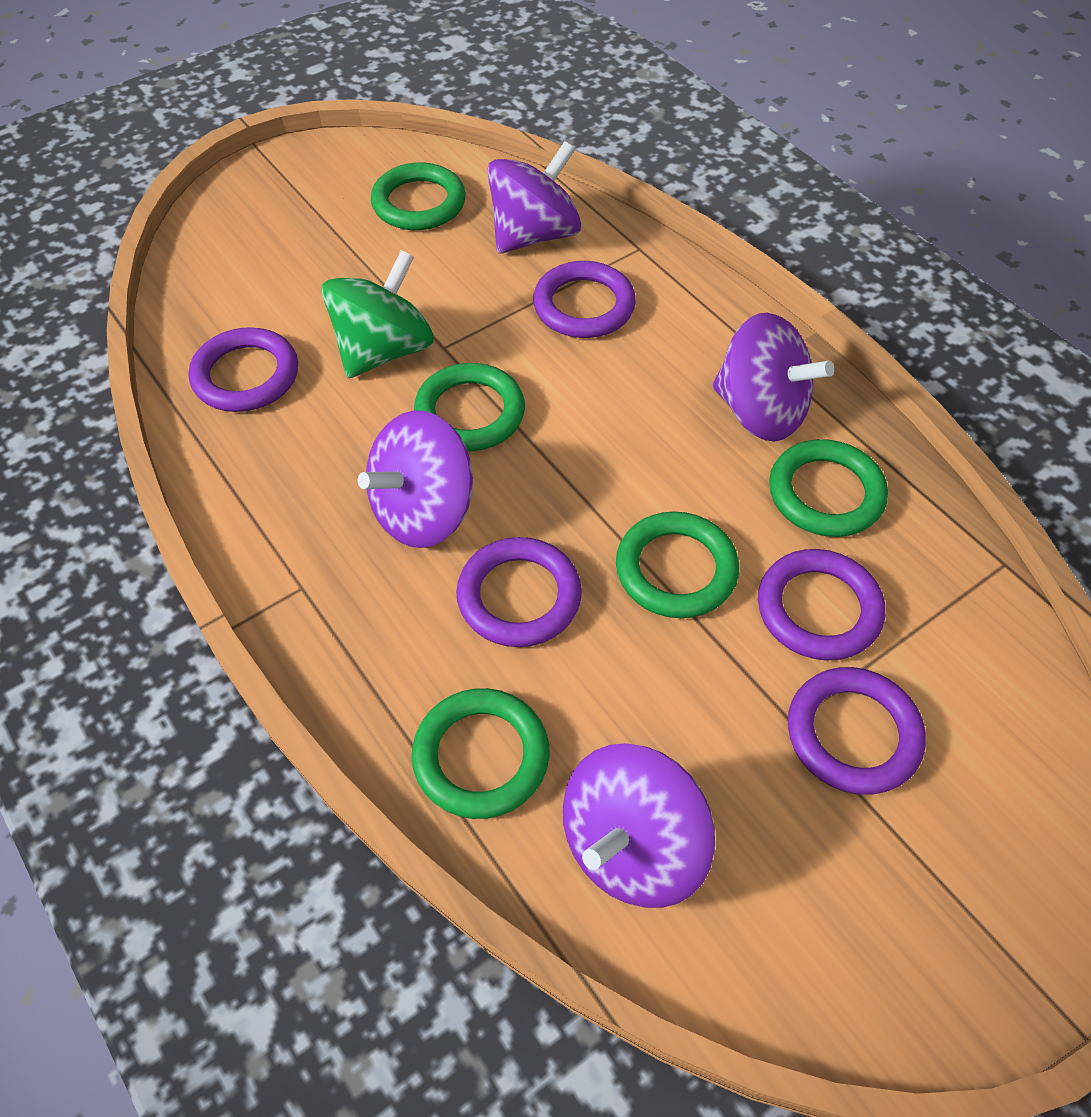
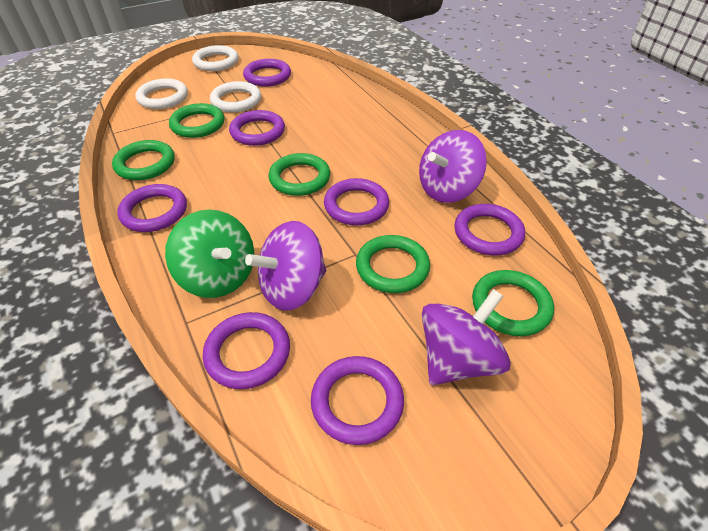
purple ring: [189,327,298,412] [456,537,582,647] [533,261,636,338] [758,549,885,660] [788,667,926,795] = 5 -> [117,184,187,232] [203,312,290,389] [229,110,285,146] [243,59,291,87] [311,356,404,445] [324,178,389,226] [454,204,525,256] = 7
purple spinning top: [358,410,473,548] [487,141,581,254] [563,743,715,908] [712,313,834,442] = 4 -> [245,221,326,311] [419,130,487,203] [422,289,511,385] = 3
white ring: none = 0 -> [135,78,188,109] [192,45,238,71] [210,81,261,112] = 3

